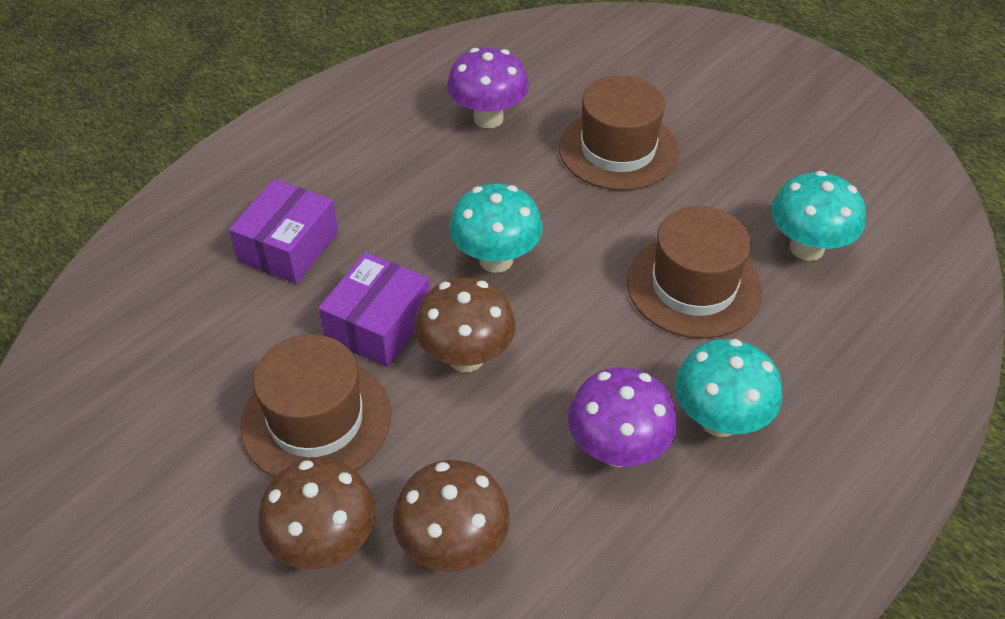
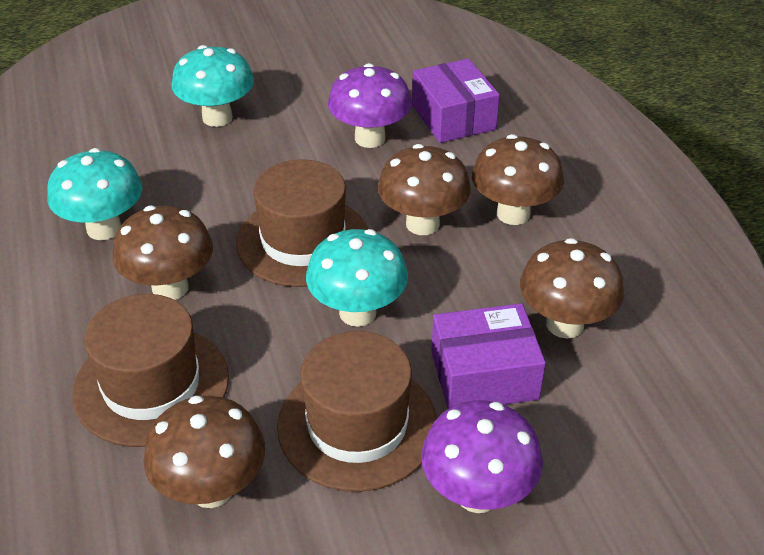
brown mushroom: [258,458,376,569] [393,460,510,571] [414,278,516,372] = 3 -> [112,206,213,300] [143,395,265,508] [378,144,471,235] [472,134,564,225] [520,238,624,339] = 5

